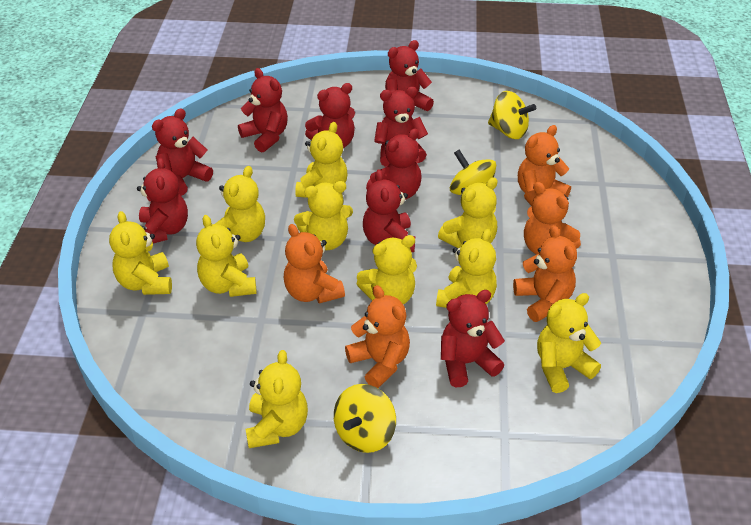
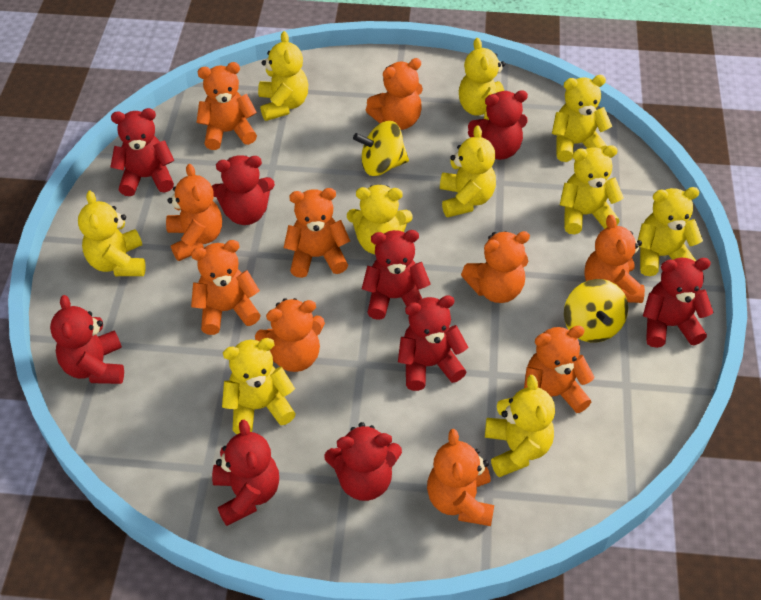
orange teddy bear: [283,224,345,304] [345,285,410,388] [513,225,577,322] [518,125,571,206] [524,182,581,255] = 5 -> [166,164,222,261] [191,240,261,335] [196,62,257,150] [255,298,325,372] [284,188,350,278] [366,58,423,130] [427,429,494,526] [461,231,530,303] [524,326,595,413] [584,215,645,303] = 10
yellow spinning top: [334,384,396,453] [450,150,496,195] [488,91,536,139] = 3 -> [353,121,409,176] [564,279,628,343] = 2

